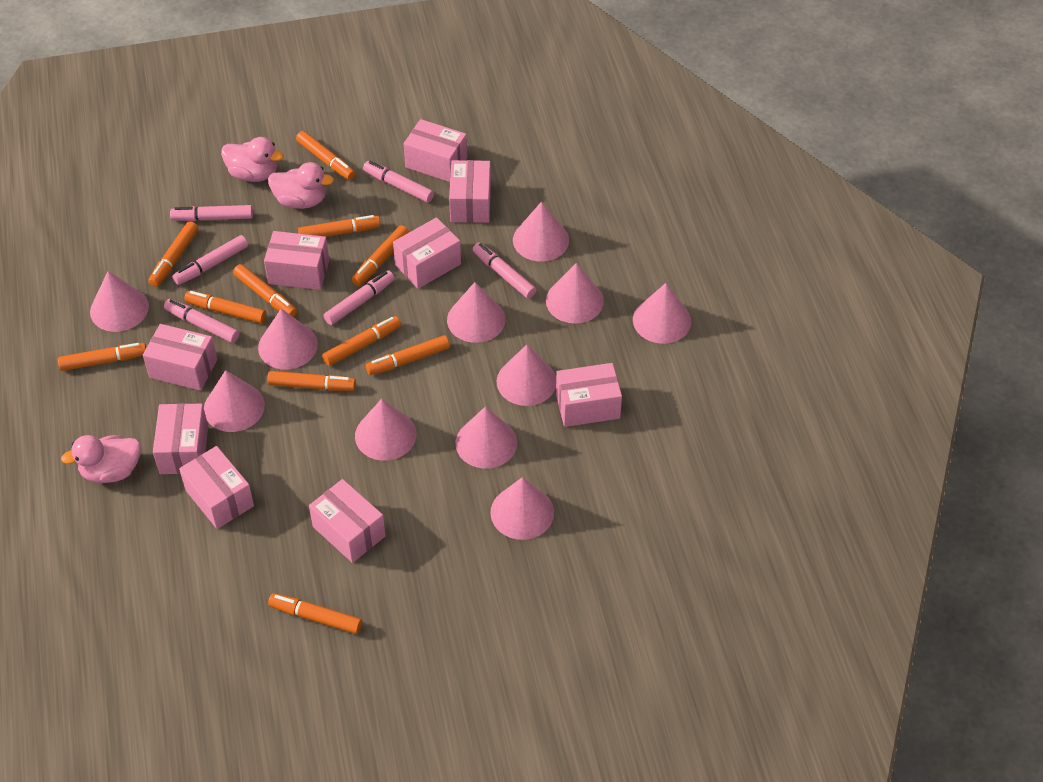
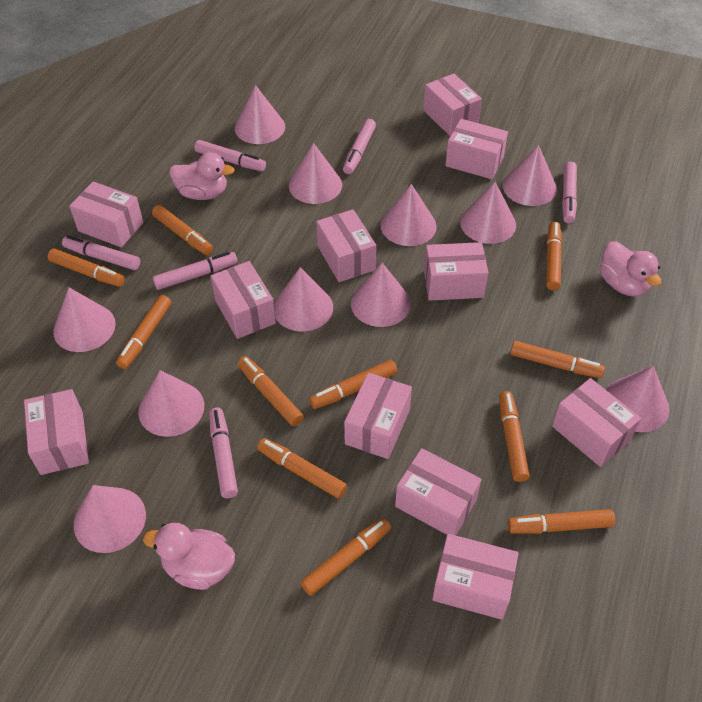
pink box: [143,324,217,391] [153,403,208,474] [179,446,254,529] [264,231,329,290] [309,479,386,563] [393,217,461,289] [404,119,467,182] [449,160,491,223] [556,363,622,427] = 9 -> [24,389,89,475] [69,182,143,247] [210,261,276,339] [316,209,376,282] [344,373,412,459] [395,448,481,535] [423,74,482,136] [424,242,489,301] [432,534,519,620] [445,119,508,179] [552,378,641,467] = 11

